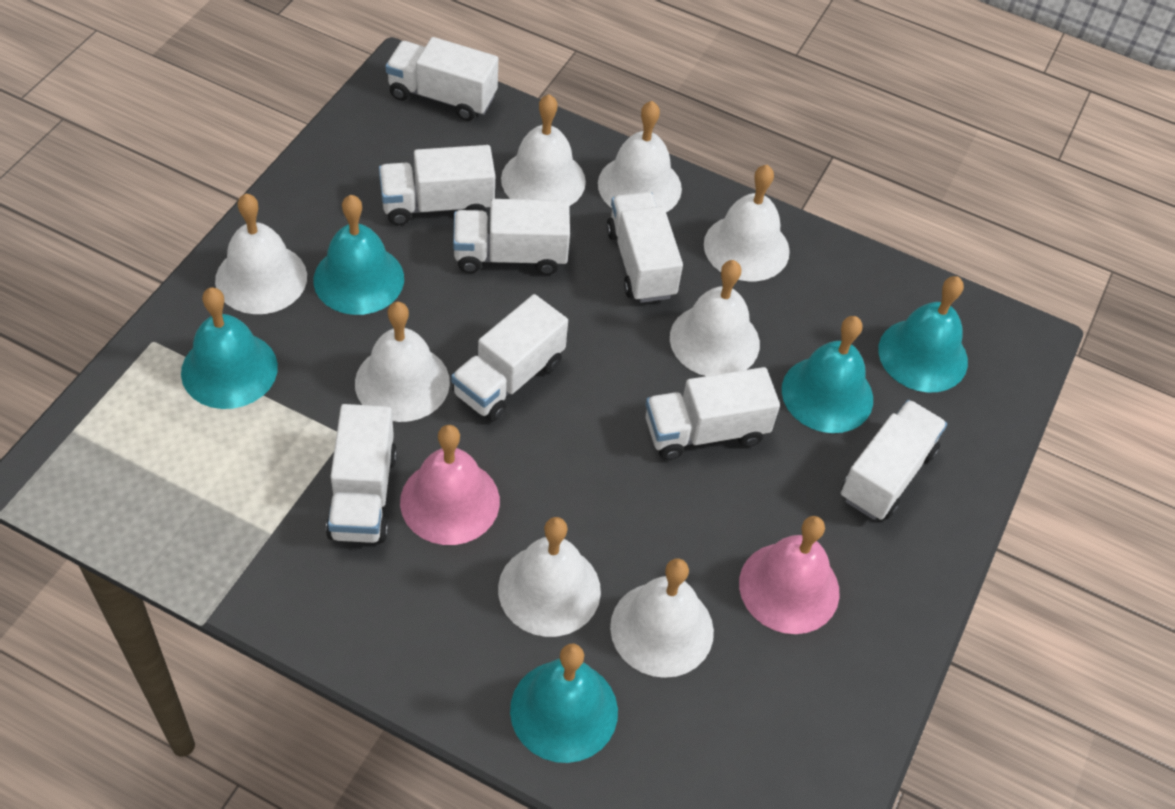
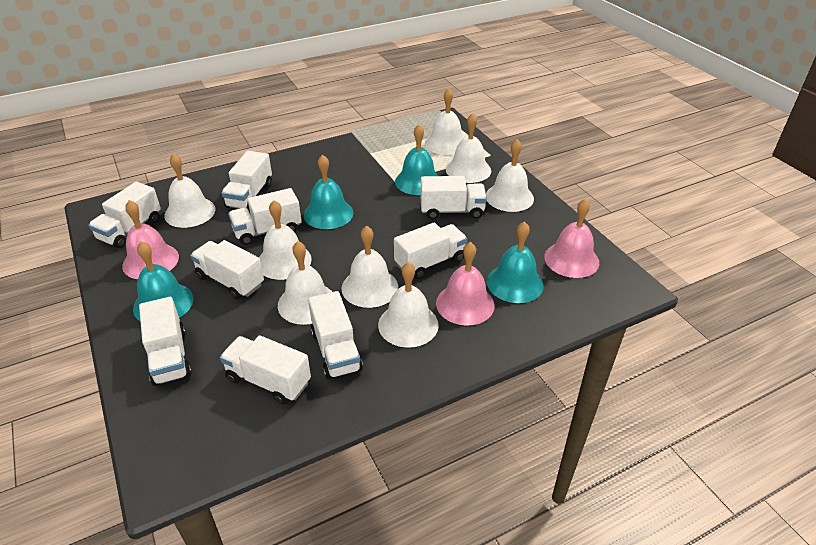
pink bell: [400,425,500,545] [739,516,840,634] = 2 -> [122,200,179,279] [436,242,495,326] [544,198,599,278] = 3
turquoise bell: [181,287,278,409] [313,195,404,315] [510,644,618,763] [782,316,873,433] [878,276,968,393] = 5 -> [133,241,194,321] [304,154,354,229] [395,124,438,195] [487,221,544,303] = 4
white truck: [326,404,397,543] [379,145,495,225] [386,37,498,121] [451,294,568,422] [453,199,570,275] [607,192,683,303] [646,367,780,460] [841,400,947,520] = 8 -> [88,182,161,248] [139,297,192,386] [190,240,264,299] [220,335,311,404] [221,151,272,212] [228,188,302,245] [308,291,363,379] [394,223,467,279] [420,176,487,219] = 9

